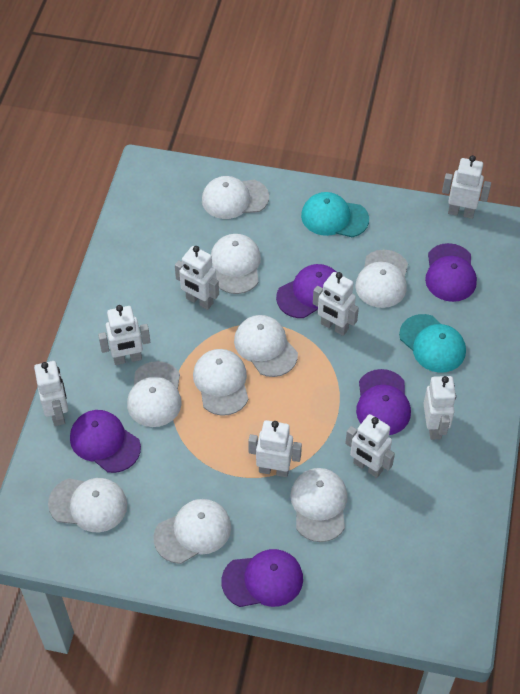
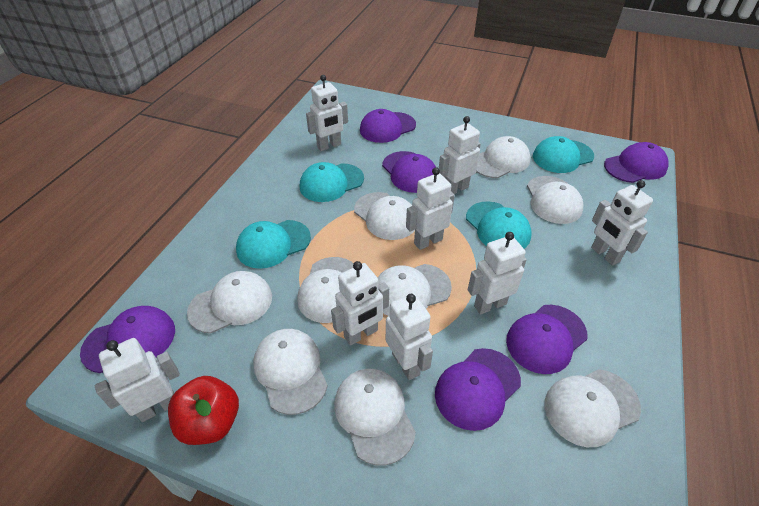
purple cap: [70,410,141,473] [222,549,303,607] [276,264,337,318] [356,369,411,435] [425,243,477,302] = 5 -> [80,306,175,373] [360,109,416,143] [382,151,436,193] [435,348,521,431] [506,305,588,374] [604,142,669,183] = 6
red apple: none = 0 -> [168,376,239,445] = 1
turquoise cap: [301,192,369,237] [399,314,466,373] = 2 -> [236,220,311,269] [300,162,364,202] [466,201,532,248] [533,136,594,173] = 4

